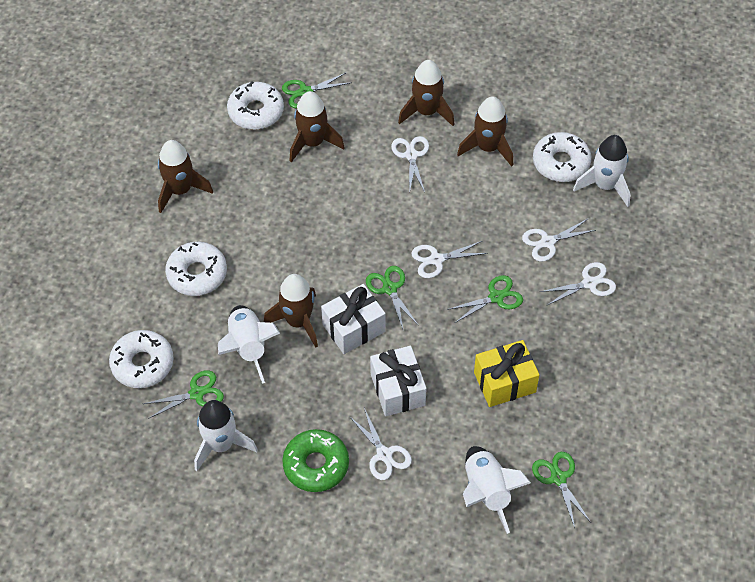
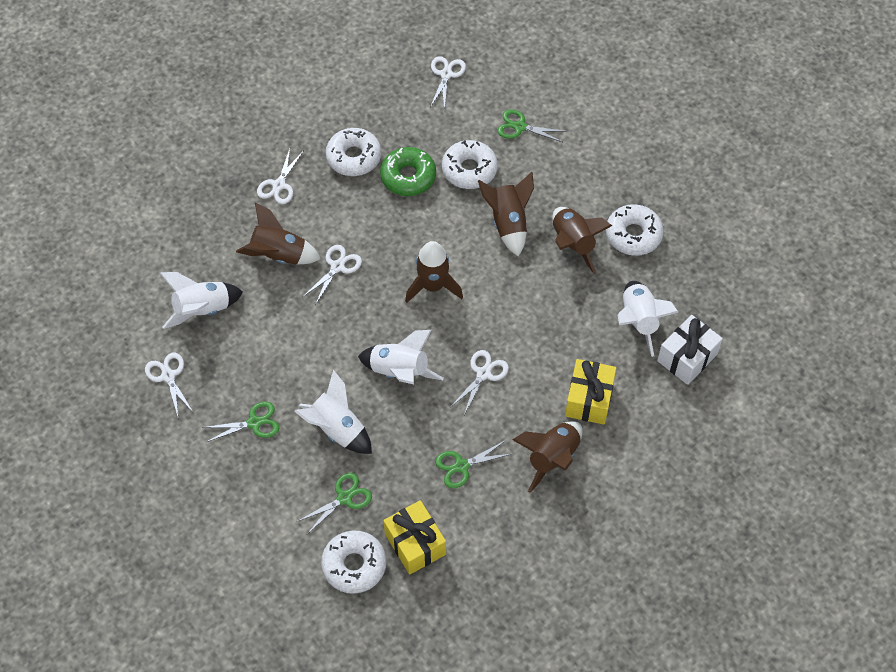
green scissors: [143,370,224,419] [282,73,352,108] [366,266,419,329] [447,275,523,323] [532,452,591,528] = 5 -> [202,401,279,443] [297,473,372,534] [435,440,511,488] [497,109,563,142] = 4
white gift: [321,284,386,354] [370,346,427,416] = 2 -> [657,315,723,385] = 1
yellow gift: [474,340,539,407] = 1 -> [383,500,446,575] [565,359,616,425] = 2

